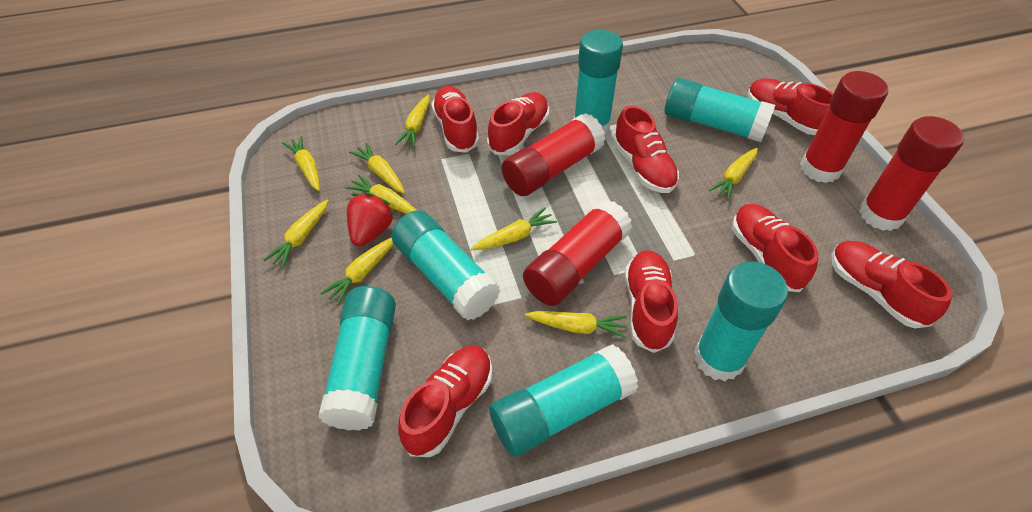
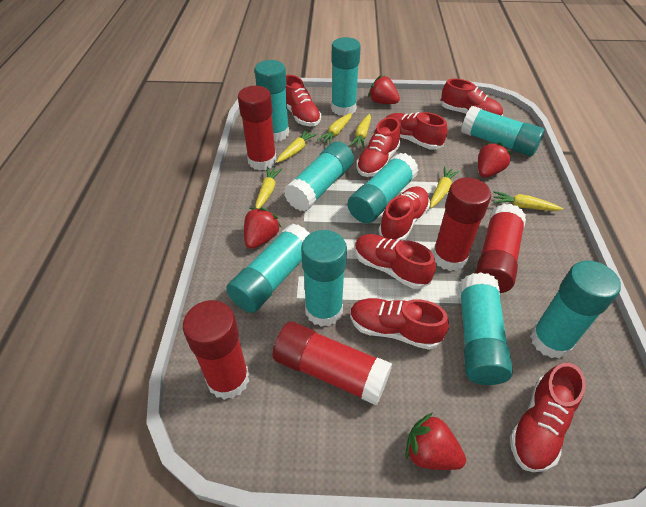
red glue stick: [502,113,605,196] [523,199,632,306] [800,71,888,183] [859,116,964,231] = 4 -> [183,300,249,400] [238,86,276,170] [272,322,392,405] [433,177,491,271] [475,204,526,293] = 5
red strawberry: [347,192,396,247] = 1 -> [244,208,282,249] [368,75,400,104] [405,412,466,470] [478,142,513,178] = 4
turquoise glue stick: [318,286,396,430] [392,210,500,321] [489,344,638,457] [574,30,623,135] [665,78,775,142] [694,262,788,381] = 6 -> [226,223,310,313] [255,60,289,142] [284,142,354,211] [301,230,347,327] [331,37,361,116] [348,152,419,223] [459,272,513,385] [461,106,545,156] [530,261,621,359] = 9
yellow carrot: [264,200,329,268] [282,136,320,191] [320,237,393,305] [345,174,417,214] [349,143,405,194] [395,95,430,147] [471,207,557,250] [525,311,627,338] [709,148,758,200] = 9 -> [255,166,282,209] [276,129,318,163] [317,113,352,145] [349,114,371,149] [430,166,460,208] [493,191,563,211] = 6

